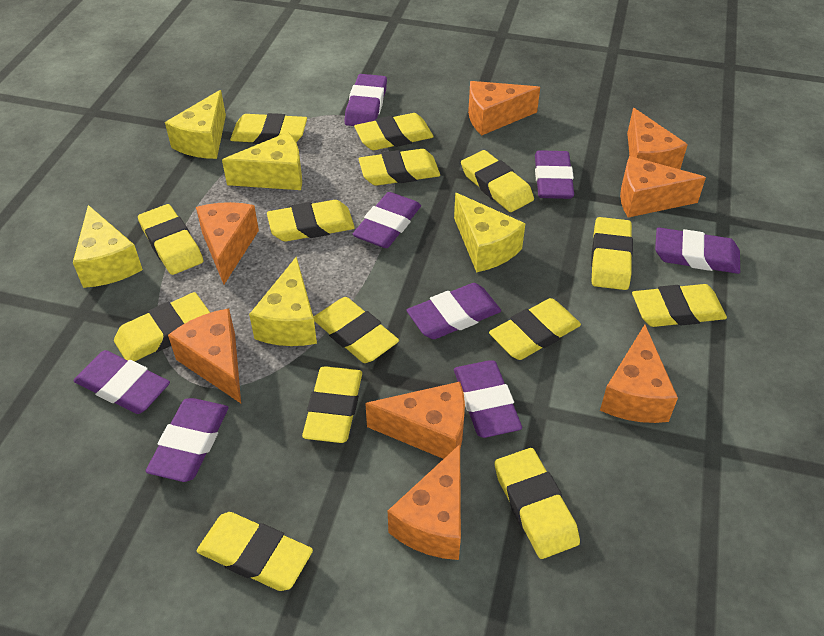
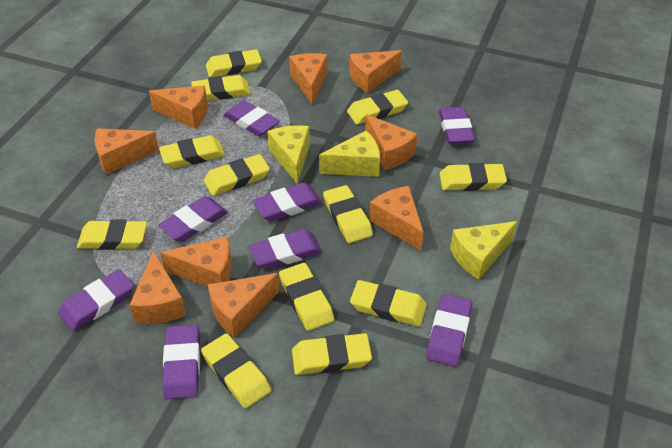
orange cheese: [168,308,241,403] [196,202,259,285] [365,382,465,459] [388,444,461,560] [468,81,540,135] [600,325,678,423] [620,156,706,218] [627,108,688,169] = 8 -> [94,128,159,175] [129,251,186,324] [149,85,208,129] [160,237,232,287] [208,273,280,338] [289,53,327,104] [350,50,402,93] [365,114,418,170] [369,186,424,251] = 9
yellow cheese: [73,205,143,288] [165,90,226,159] [222,132,302,190] [249,256,317,346] [454,193,525,272] = 5 -> [267,125,310,184] [319,131,380,177] [450,221,517,280] = 3
yellow eraser: [114,292,210,361] [138,204,203,275] [197,512,313,591] [230,113,307,144] [267,200,355,241] [302,366,362,443] [313,297,399,363] [354,113,434,150] [359,149,440,186] [461,150,534,212] [489,298,581,360] [495,448,580,559] [591,217,633,290] [632,284,727,327] = 14 -> [77,219,147,250] [159,135,225,168] [191,75,251,101] [201,333,271,409] [204,154,270,196] [206,49,262,77] [279,263,334,331] [292,333,372,375] [323,185,373,243] [347,90,408,125] [350,280,427,327] [440,163,507,191] = 12

